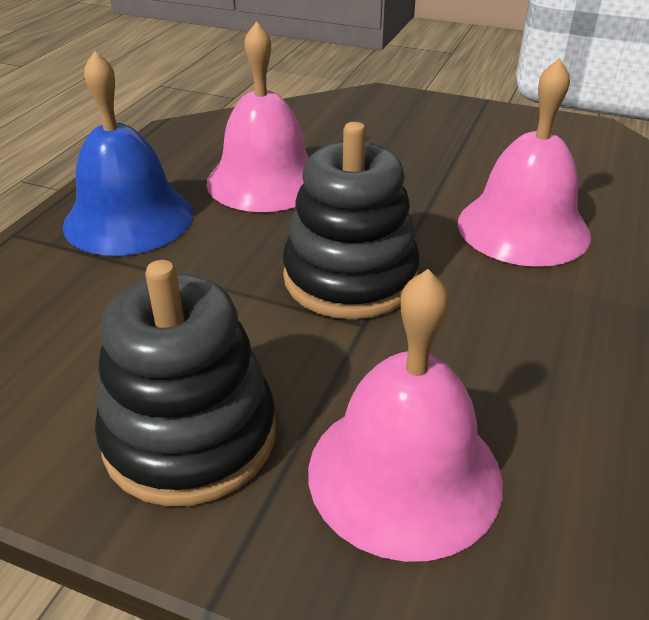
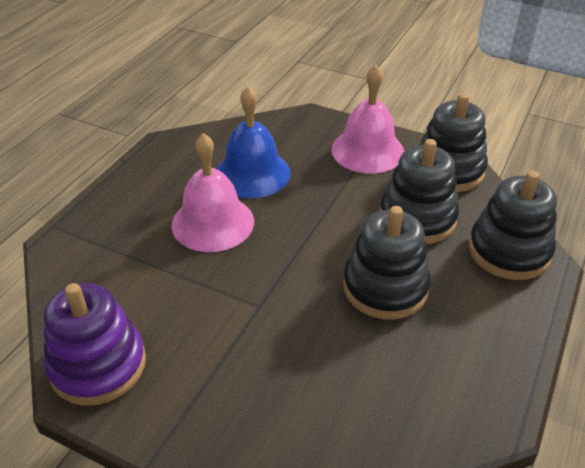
black stacking toy: [95,260,276,507] [283,122,420,319] = 2 -> [343,206,431,320] [380,139,459,244] [420,93,488,192] [469,171,557,280] = 4
pink bell: [206,21,309,212] [308,269,503,562] [458,58,591,267] = 3 -> [171,133,254,252] [331,65,404,174] = 2
purple stacking toy: none = 0 -> [44,283,146,406] = 1

